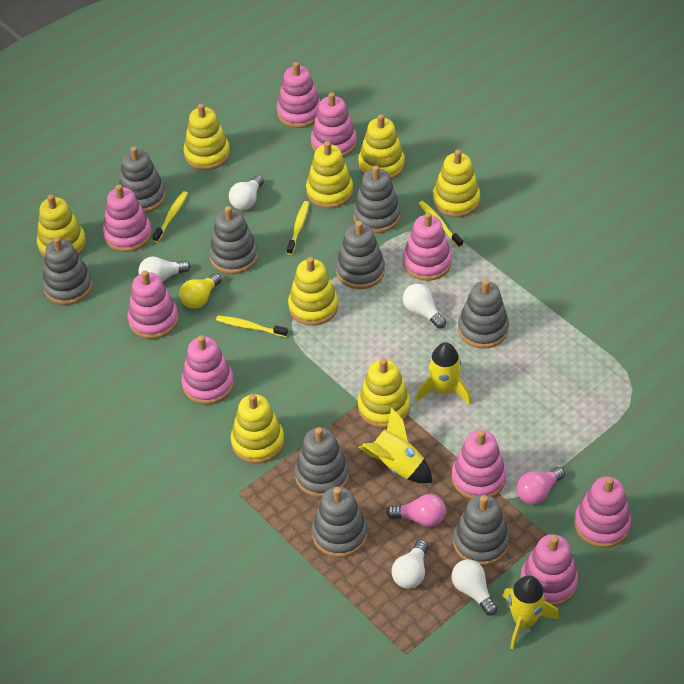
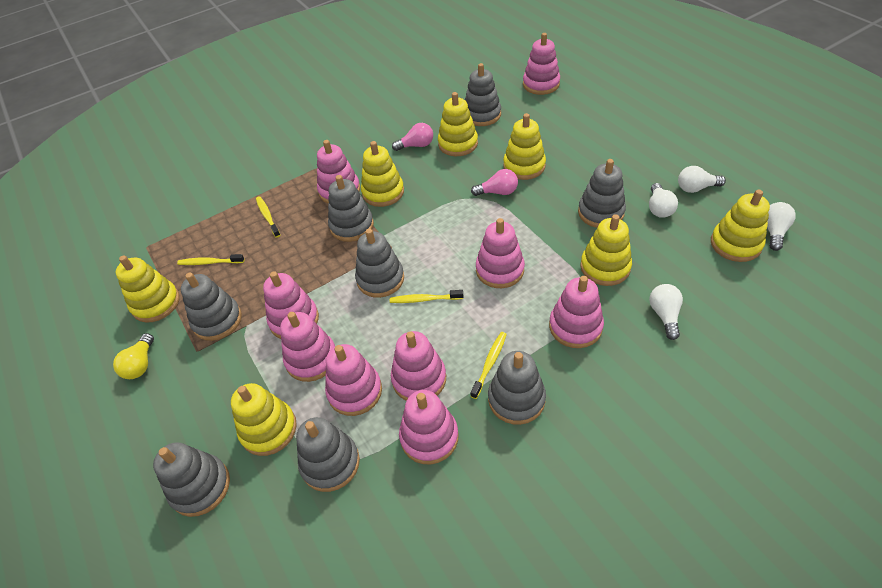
grey stacking toy: [42,237,93,305] [119,146,166,213] [209,206,258,274] [295,427,349,497] [312,486,367,558] [336,221,385,289] [353,165,401,233] [453,494,509,566] [458,279,509,349] = 9 -> [153,442,230,517] [181,272,242,341] [296,417,360,492] [328,175,374,242] [355,229,404,298] [465,63,501,126] [488,351,546,425] [578,159,626,228] = 8
white light bulb: [138,257,190,282] [229,175,264,210] [392,540,428,589] [403,284,446,329] [452,559,498,616] = 5 -> [649,183,678,218] [649,284,683,340] [678,166,726,193] [767,202,796,251] = 4
yellow rocket: [359,408,433,483] [416,342,471,405] [502,575,559,649] = 3 -> none = 0
yellow stacking toy: [37,195,86,258] [184,104,230,170] [231,394,284,464] [288,257,338,326] [306,141,353,208] [358,114,405,180] [358,358,410,428] [433,150,480,217] = 8 -> [116,255,179,323] [231,383,297,456] [361,141,404,207] [438,92,478,156] [503,113,546,180] [580,214,632,286] [711,190,770,262] = 7

